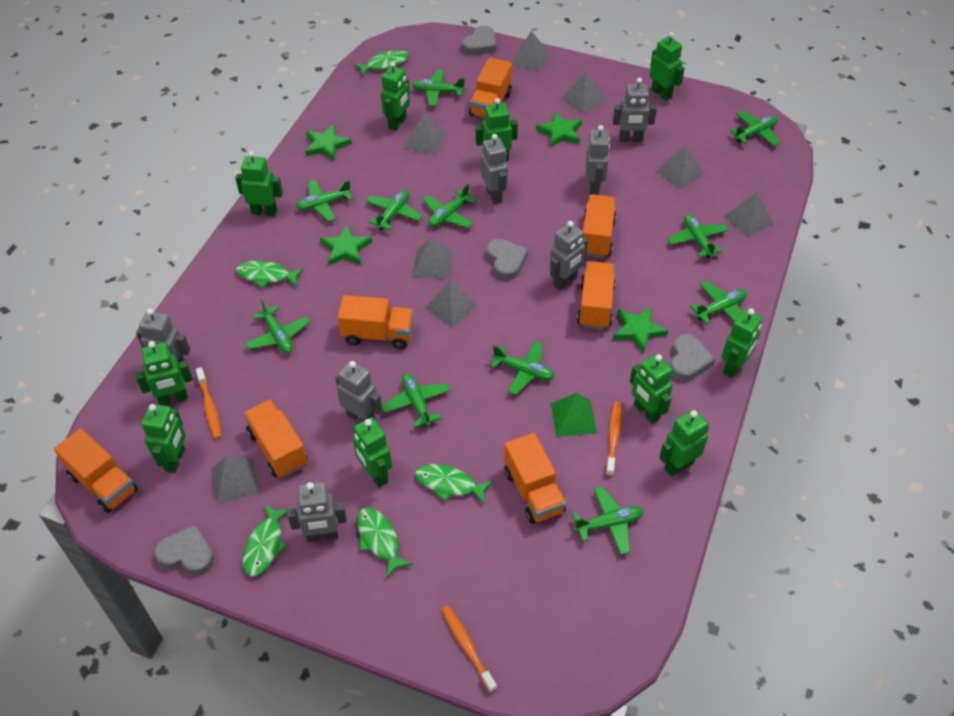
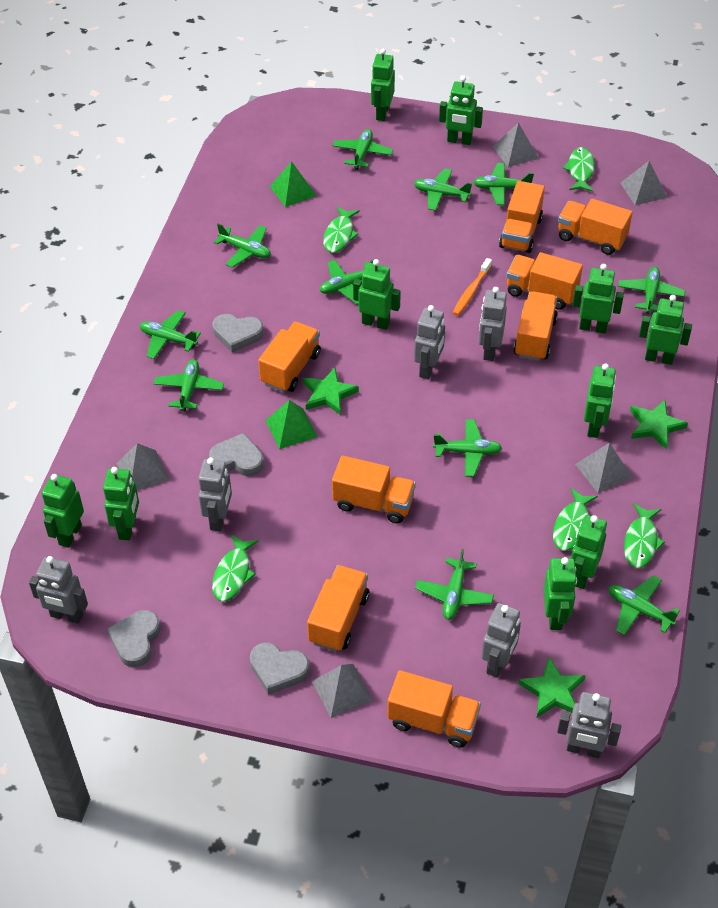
green pyramid: [551,393,597,437] = 1 -> [266,400,317,449] [270,161,317,207] = 2
green star: [305,124,352,161] [320,225,372,265] [536,111,582,147] [613,306,668,353] = 4 -> [303,368,359,415] [518,657,586,718] [630,400,688,450] = 3
grey pyramid: [211,456,259,504] [405,113,446,155] [412,237,453,279] [425,280,477,327] [512,31,550,71] [561,71,605,114] [656,145,704,189] [724,192,774,238] = 8 -> [117,443,169,491] [312,664,373,718] [493,122,538,167] [575,443,633,493] [620,161,667,205] = 5
grey robot: [136,309,190,363] [287,482,347,542] [335,361,382,423] [481,134,508,204] [549,221,588,290] [586,125,610,195] [613,78,657,142] = 7 -> [29,556,88,624] [198,458,232,531] [414,305,445,380] [479,287,507,361] [481,603,521,678] [557,692,621,758] = 6
orange toothbrush: [196,367,222,439] [442,606,497,693] [606,402,622,476] = 3 -> [453,258,492,316] = 1
orange truck: [54,428,138,513] [243,399,307,478] [337,295,414,349] [469,58,512,118] [504,433,566,524] [577,261,616,330] [583,194,617,258] = 7 -> [258,322,321,392] [307,565,369,652] [332,456,416,524] [387,670,481,748] [499,181,545,253] [506,252,583,310] [513,291,558,361] [558,199,633,255] = 8

